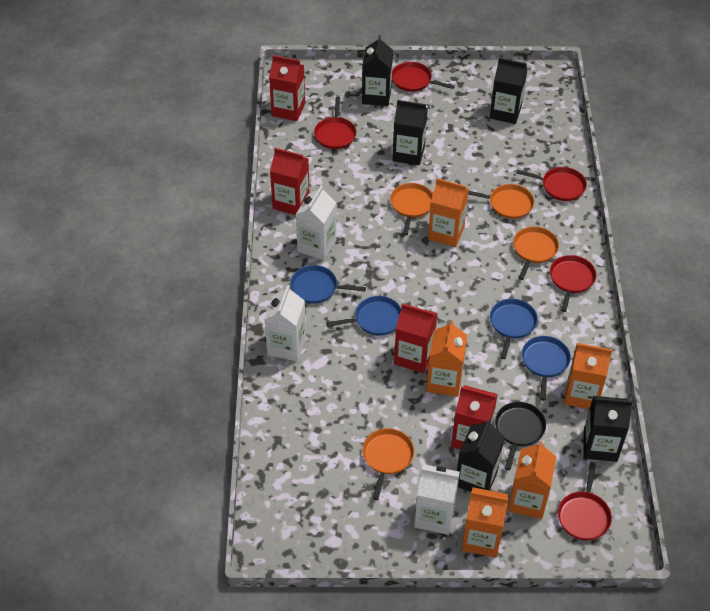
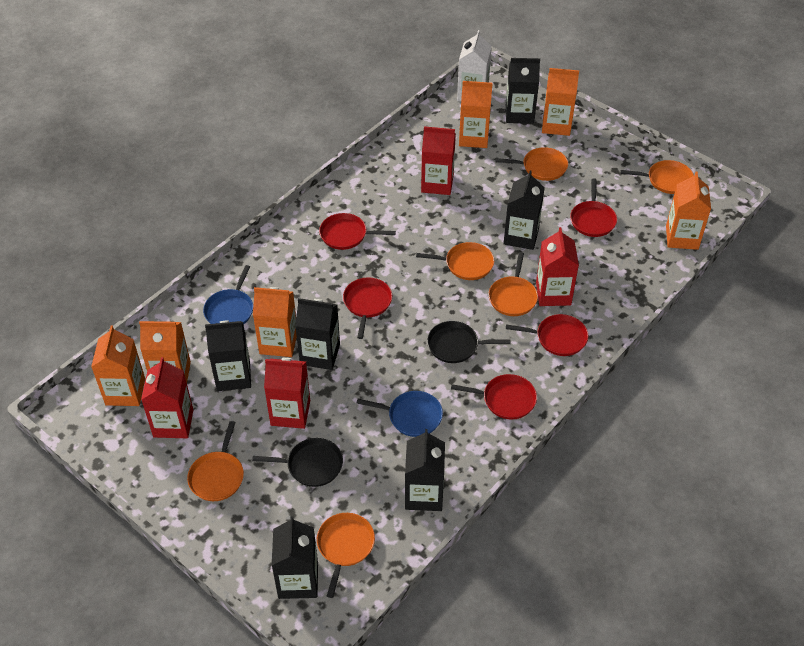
black carton: [362,35,393,106] [392,100,428,166] [457,419,504,492] [490,58,528,124] [583,396,632,462] = 5 -> [205,320,251,391] [272,516,318,599] [295,298,340,370] [405,429,445,511] [503,171,545,250] [506,58,540,124] = 6
black pan: [495,402,546,470] = 1 -> [252,438,343,487] [427,321,510,363] = 2
blue pan: [290,265,366,304] [326,296,401,336] [490,299,538,359] [522,336,571,400] = 4 -> [203,265,253,324] [357,391,443,437] = 2
orange carton: [426,320,467,397] [428,178,469,247] [462,487,509,558] [508,441,556,519] [564,343,612,409] = 5 -> [91,325,145,406] [139,321,191,382] [253,287,297,357] [459,81,493,148] [542,68,579,136] [666,171,711,250] = 6
orange pan: [362,428,414,500] [390,183,433,235] [468,184,534,219] [513,227,559,280] = 4 -> [187,421,244,501] [317,513,375,598] [416,242,494,280] [488,252,538,316] [496,147,568,181] [621,160,694,194] = 6
white carton: [264,285,306,361] [296,185,336,261] [414,464,460,535] = 3 -> [457,30,492,101] = 1

